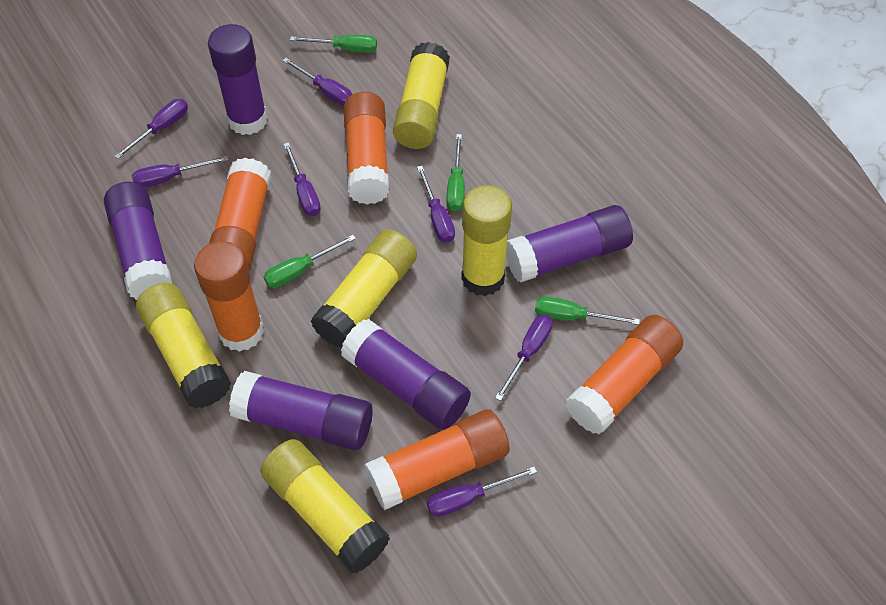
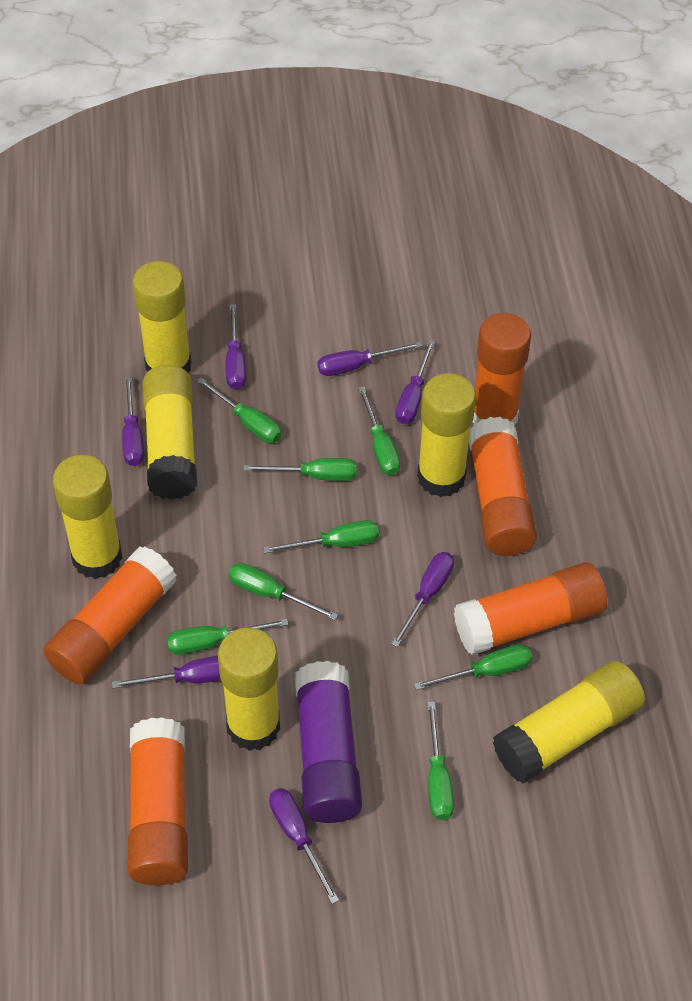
green screwdriver: [264,235,356,288] [290,35,377,53] [447,134,465,211] [535,297,640,325] = 4 -> [167,619,288,655] [197,377,281,443] [229,563,338,620] [243,458,357,481] [263,520,379,554] [358,386,400,476] [414,645,532,690] [427,701,454,820] = 8
purple glue stick: [104,182,173,300] [208,24,268,135] [229,371,373,450] [341,319,471,430] [506,205,633,283] = 5 -> [295,661,362,823] = 1
yellow glue stick: [136,283,231,408] [260,439,390,573] [311,229,417,348] [393,42,450,149] [461,185,512,296] = 5 -> [53,455,123,579] [132,261,192,372] [142,365,197,500] [218,627,280,751] [417,373,476,497] [493,661,645,783] = 6

